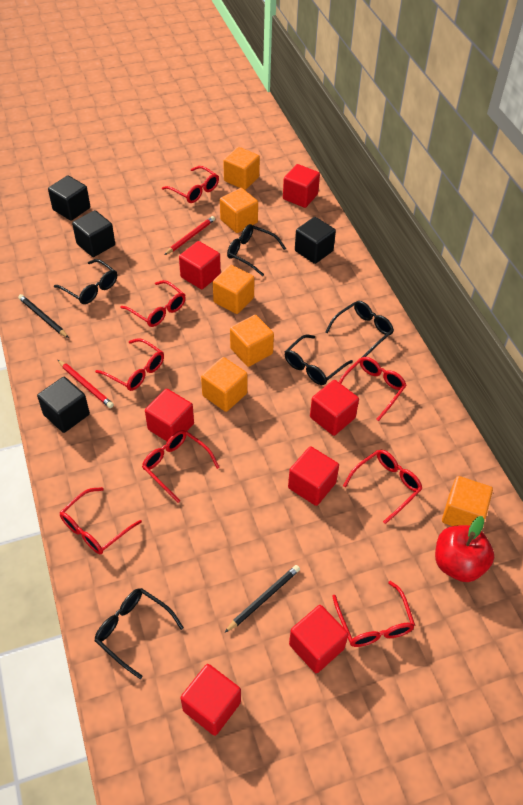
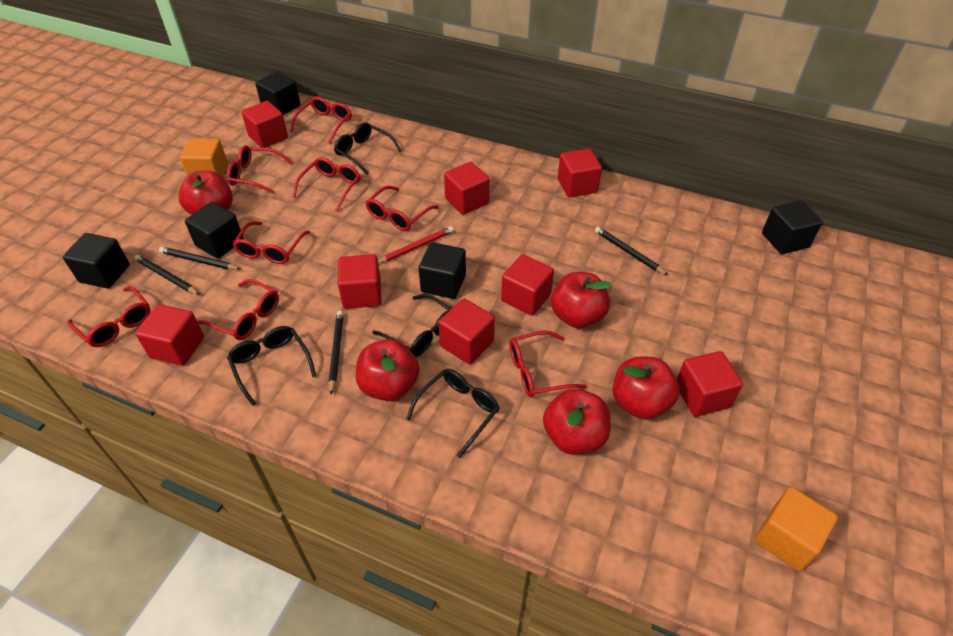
black cube: [37,377,90,433] [48,175,90,221] [72,210,115,257] [295,217,336,264] = 4 -> [63,233,130,289] [185,202,244,259] [255,71,300,115] [419,242,466,299] [762,200,823,254] = 5
black glasses: [54,259,117,304] [94,588,184,679] [227,224,286,276] [285,335,353,385] [326,301,394,358] = 5 -> [227,326,317,406] [334,122,401,174] [373,294,452,357] [406,369,500,458] = 4
black pencil: [18,294,69,338] [224,565,300,633] = 2 -> [134,255,200,295] [159,247,240,270] [329,311,344,394] [595,227,669,276] = 4
orange cube: [201,357,248,412] [213,265,255,314] [220,188,258,233] [223,147,260,190] [230,315,274,367] [442,476,493,526] = 6 -> [180,138,228,177] [755,487,838,571] = 2
red apple: [435,516,494,582] = 1 -> [179,170,233,215] [356,339,420,401] [543,388,611,455] [551,272,612,328] [613,356,680,420] = 5
red cube: [145,389,194,441] [179,241,221,289] [180,664,241,736] [283,164,320,208] [288,446,339,506] [289,605,348,673] [310,380,359,436] = 7 -> [135,304,204,366] [241,101,288,148] [338,254,381,309] [439,299,495,364] [444,162,490,215] [501,254,554,316] [558,148,602,197] [677,351,743,417] = 8
red pencil: [58,360,114,408] [164,216,215,255] = 2 -> [378,226,454,264] = 1

